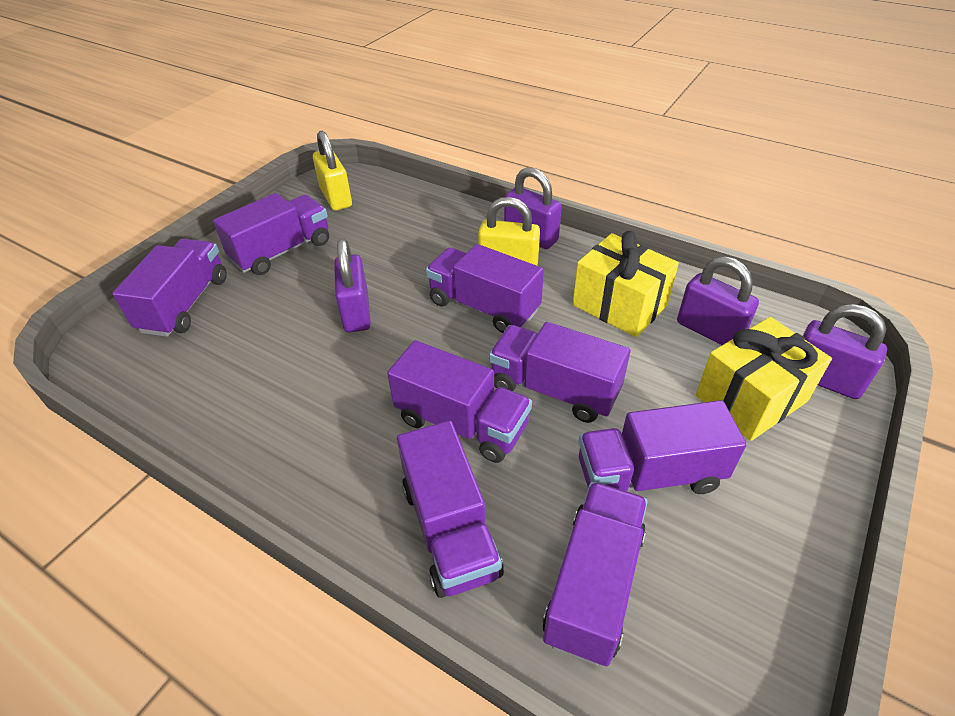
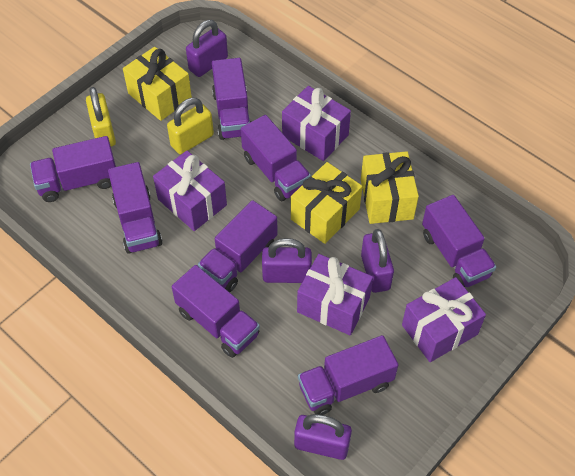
purple gift: none = 0 -> [153,151,227,231] [282,86,351,161] [297,254,373,335] [402,277,486,362] = 4
yellow gift: [573,231,679,337] [696,317,832,441] = 2 -> [123,47,192,121] [291,162,362,244] [361,151,419,224] = 3

